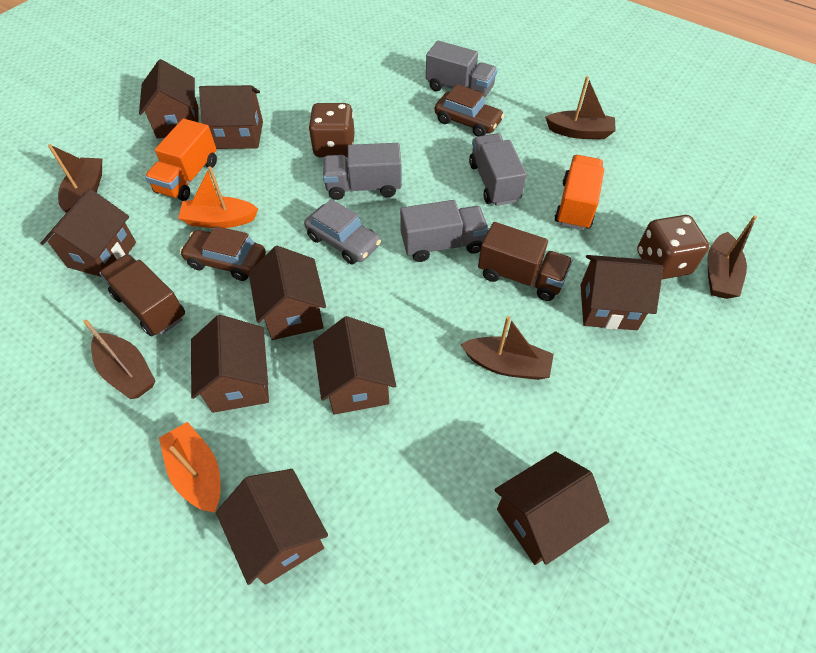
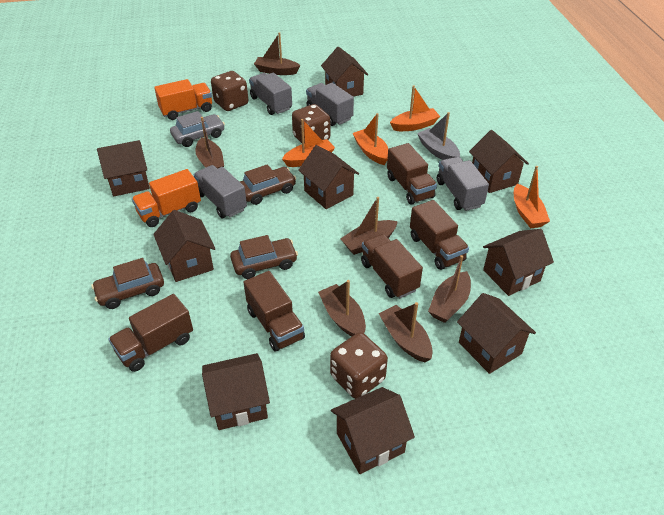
brown boat: [48,144,102,213] [83,320,156,399] [461,316,554,380] [545,76,616,139] [707,215,757,299] = 5 -> [195,117,224,169] [254,32,300,75] [318,280,366,337] [340,197,398,255] [379,302,433,362] [428,255,471,323] = 6
brown car: [180,226,266,281] [435,84,504,136] = 2 -> [91,258,164,309] [230,235,298,279] [240,164,296,205] = 3
brown dice: [309,103,355,157] [637,215,709,279] = 2 -> [211,71,248,111] [292,104,330,144] [330,332,388,399] = 3
brown truck: [99,254,185,336] [478,222,573,301] = 2 -> [108,294,193,372] [244,271,305,352] [361,234,423,298] [387,143,437,205] [410,200,469,270] = 5
grey boat: none = 0 -> [417,112,460,160] = 1
orange boat: [159,422,220,513] [178,166,258,228] = 2 -> [282,119,335,167] [353,113,388,165] [390,85,440,131] [514,166,550,228] = 4

